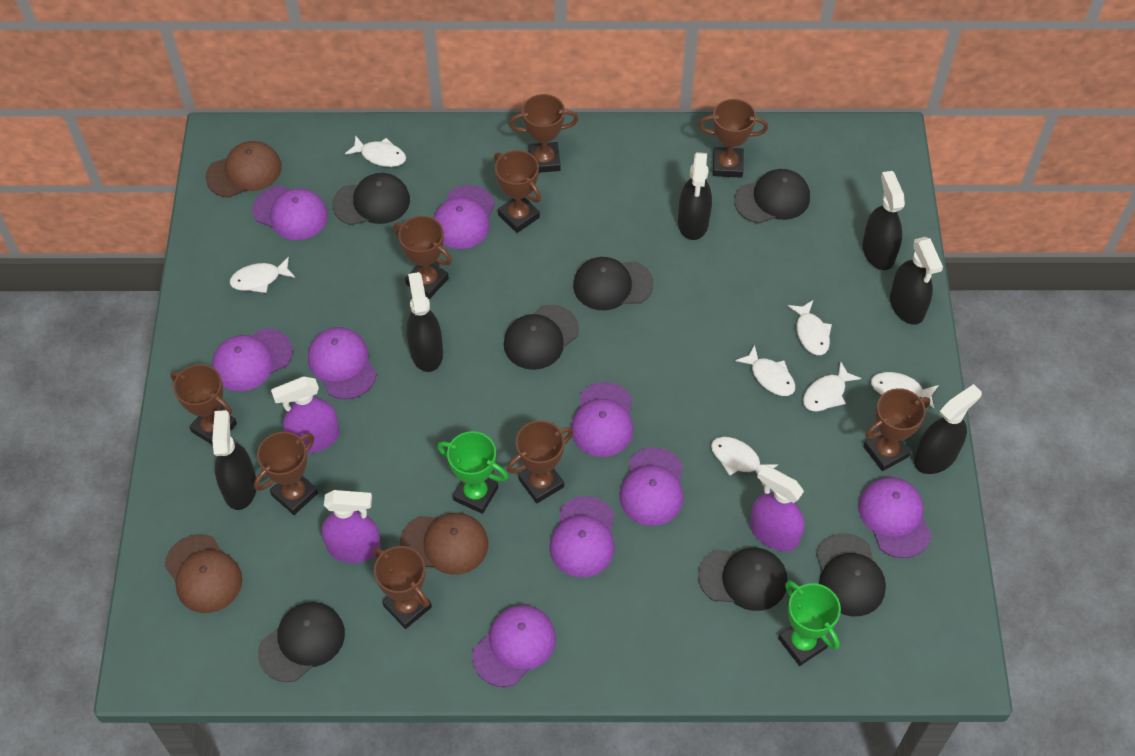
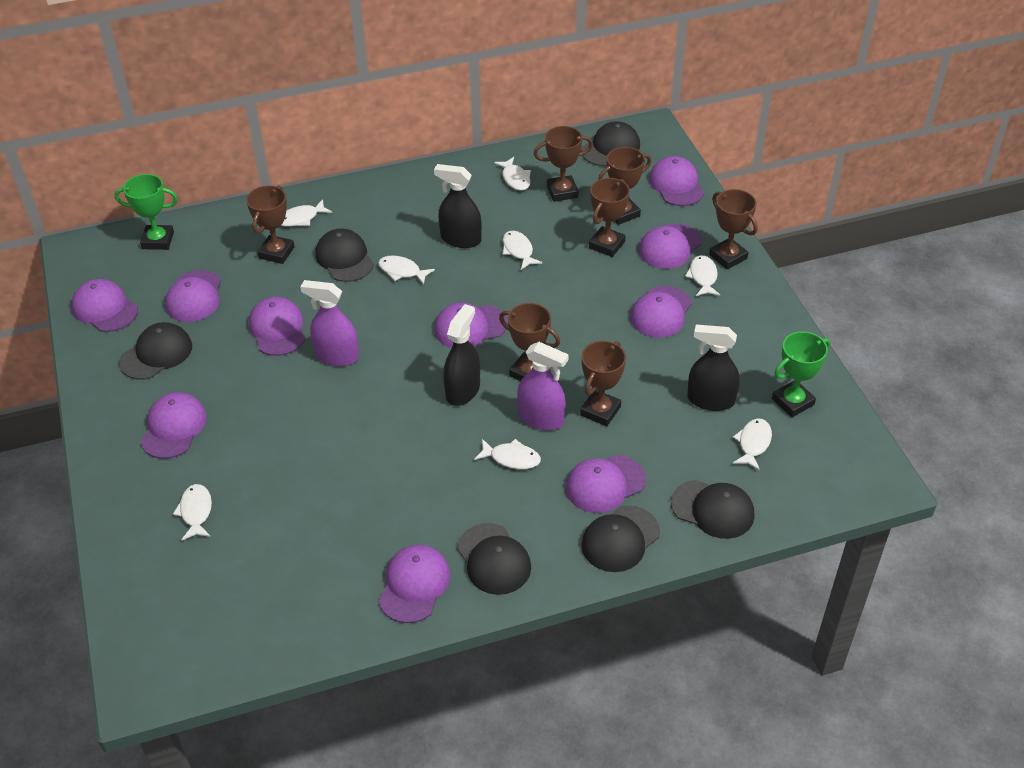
black cap: [258,602,345,682] [332,173,410,225] [504,305,579,370] [573,257,653,310] [698,548,788,611] [734,169,810,223] [816,533,886,616] = 7 -> [119,322,192,380] [316,228,374,282] [457,523,531,595] [581,121,640,166] [581,505,660,572] [671,480,755,539] = 6
black spray bottle: [212,410,256,510] [407,272,443,372] [678,152,712,240] [862,171,905,270] [890,237,943,325] [914,384,982,474] = 6 -> [434,164,482,248] [443,304,480,406] [687,325,740,411] = 3
brown cap: [165,534,242,613] [205,141,281,198] [400,513,488,575] = 3 -> none = 0
brown trophy: [170,364,237,445] [254,432,318,515] [374,546,432,629] [393,216,452,299] [494,150,541,233] [507,420,574,503] [509,94,578,173] [698,99,768,178] [863,388,930,471] = 9 -> [246,185,295,264] [499,303,560,381] [534,126,593,202] [580,341,626,426] [589,178,630,257] [598,147,651,225] [709,189,758,269] = 7
purple cap: [212,328,293,391] [252,186,328,240] [308,327,377,399] [433,185,495,249] [472,605,556,687] [549,496,615,577] [571,382,633,457] [620,447,683,526] [859,477,931,558] = 9 -> [71,279,138,332] [140,392,207,459] [165,270,221,322] [248,297,305,356] [378,545,450,623] [434,302,508,348] [566,455,646,513] [630,285,692,338] [639,223,701,269] [649,156,704,206] = 10
purple spray bottle: [271,376,340,453] [322,490,381,563] [750,465,805,551] = 3 -> [300,280,359,366] [517,342,569,430] = 2
white fish: [230,256,295,293] [345,135,406,167] [711,437,778,486] [735,345,795,396] [788,300,832,355] [803,362,861,412] [871,372,939,409] = 7 -> [173,484,212,540] [281,199,332,227] [378,255,435,285] [474,439,541,469] [494,157,531,191] [503,231,542,270] [685,255,720,296] [733,419,772,471] = 8

